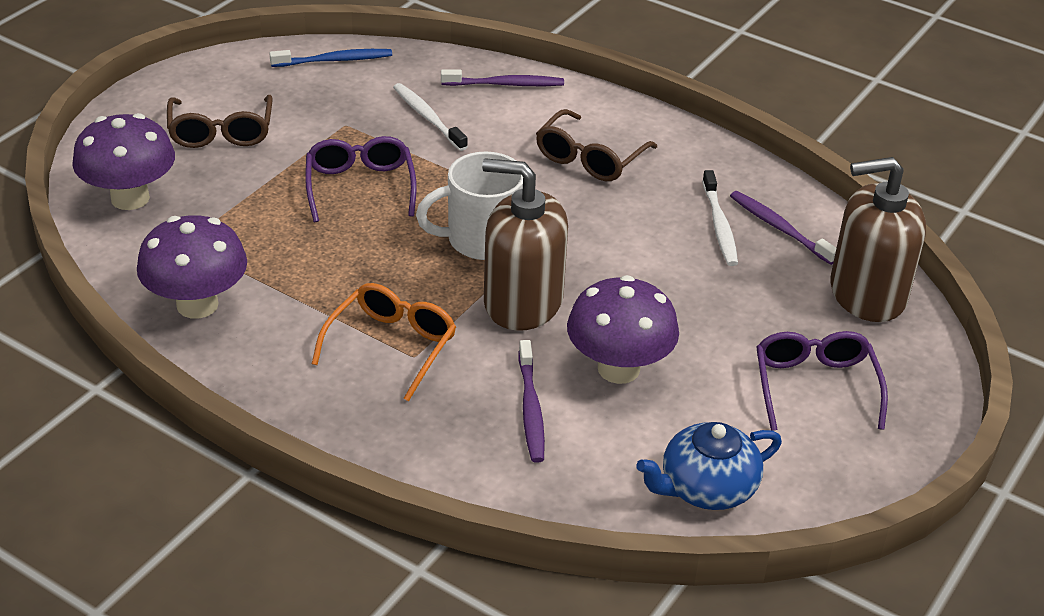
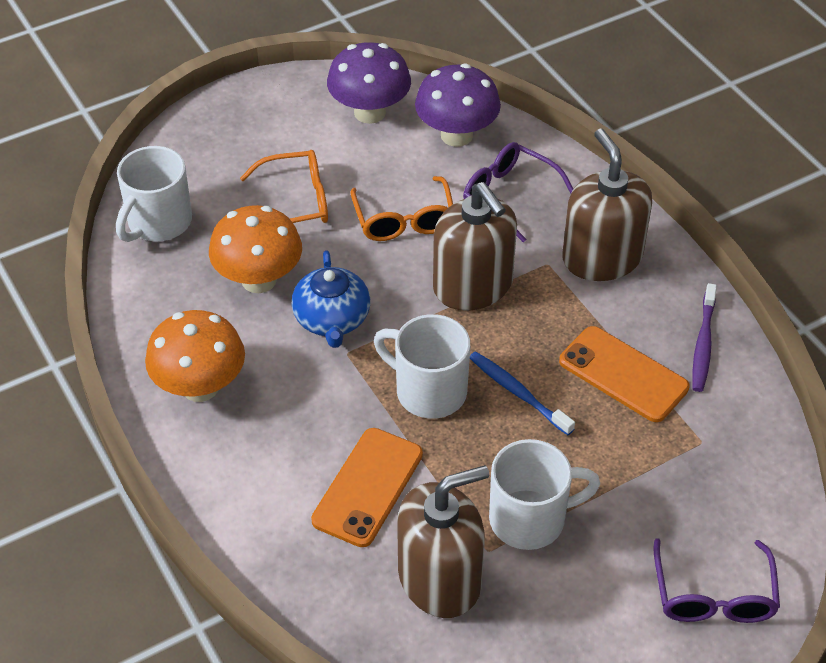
brown glasses: [167,95,273,148] [536,109,657,181] = 2 -> none = 0
brown soap dispenser: [482,158,568,331] [830,157,926,322] = 2 -> [397,465,489,618] [433,182,517,311] [562,129,652,281] = 3
orange glasses: [312,283,456,401] = 1 -> [240,150,328,223] [350,176,453,241] = 2
orange mushroom: none = 0 -> [145,310,245,402] [209,205,302,293] = 2
orange phone: none = 0 -> [311,428,423,547] [559,326,689,422] = 2
purple mushroom: [72,113,175,210] [137,215,247,319] [567,275,679,384] = 3 -> [327,42,411,124] [415,64,501,147] = 2
purple toothbrush: [441,69,564,86] [518,340,545,463] [730,191,836,265] = 3 -> [692,283,717,392] = 1
white mug: [416,152,523,260] = 1 -> [116,146,192,242] [374,314,470,419] [489,439,600,550] = 3
white toothbrush: [393,83,468,151] [702,170,738,266] = 2 -> none = 0

